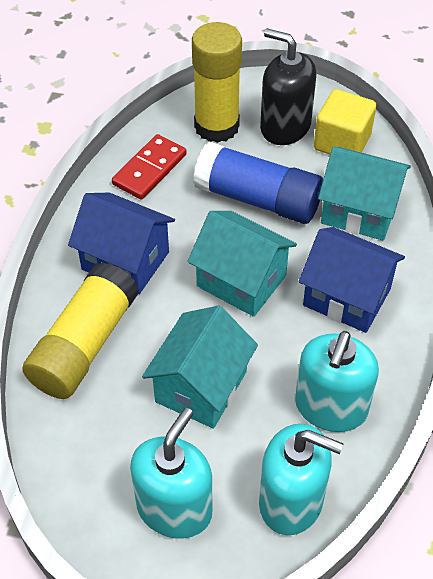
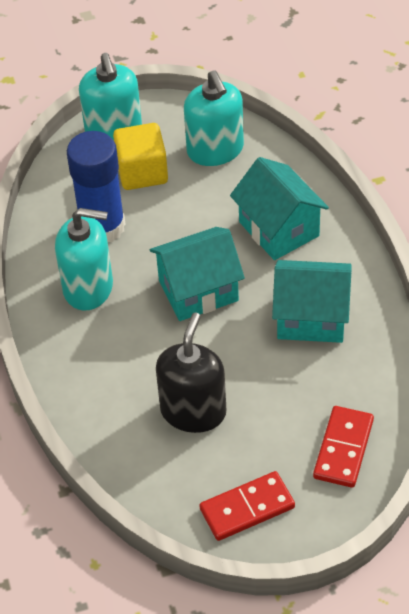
blue house: [68,193,175,294] [299,227,405,333] = 2 -> none = 0
red domino: [112,134,187,200] = 1 -> [199,471,295,541] [313,406,374,488] = 2
yellow glue stick: [22,262,138,399] [192,22,242,143] = 2 -> none = 0

